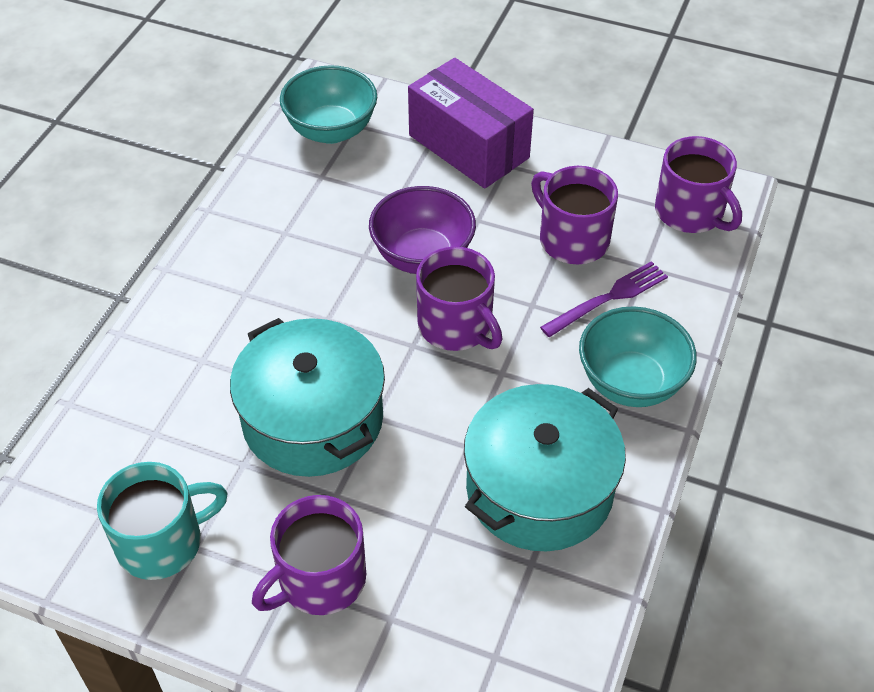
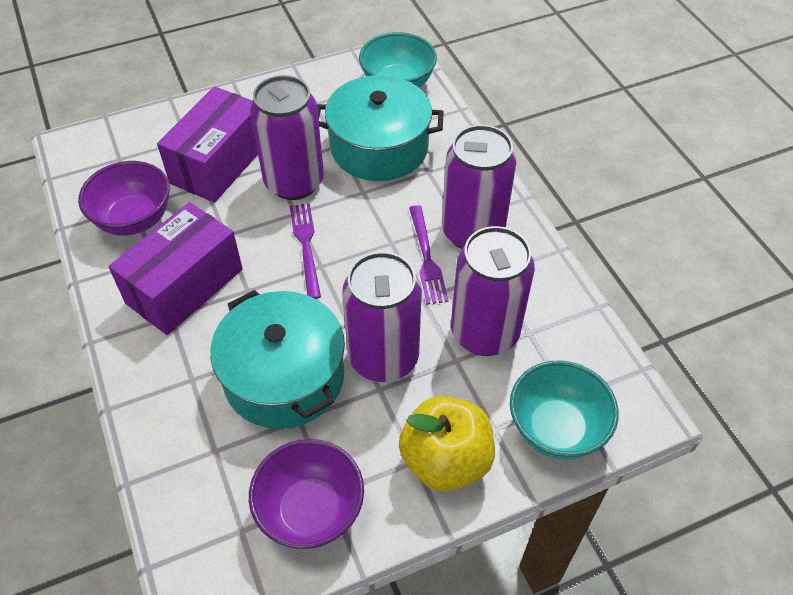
purple bowl: [369,186,476,274] = 1 -> [78,161,170,236] [249,439,364,549] = 2
purple box: [408,58,534,189] = 1 -> [108,202,243,335] [157,86,258,203] = 2
purple can: none = 0 -> [250,75,324,200] [342,252,422,382] [442,125,517,249] [451,226,535,356] = 4
purple fork: [540,261,668,337] = 1 -> [290,203,321,299] [409,205,449,305] = 2
purple mug: [252,495,366,615] [416,247,503,351] [531,166,618,264] [655,136,742,233] = 4 -> none = 0
turquoise mug: [97,462,228,580] = 1 -> none = 0
yellow apple: none = 0 -> [399,396,495,491] = 1

